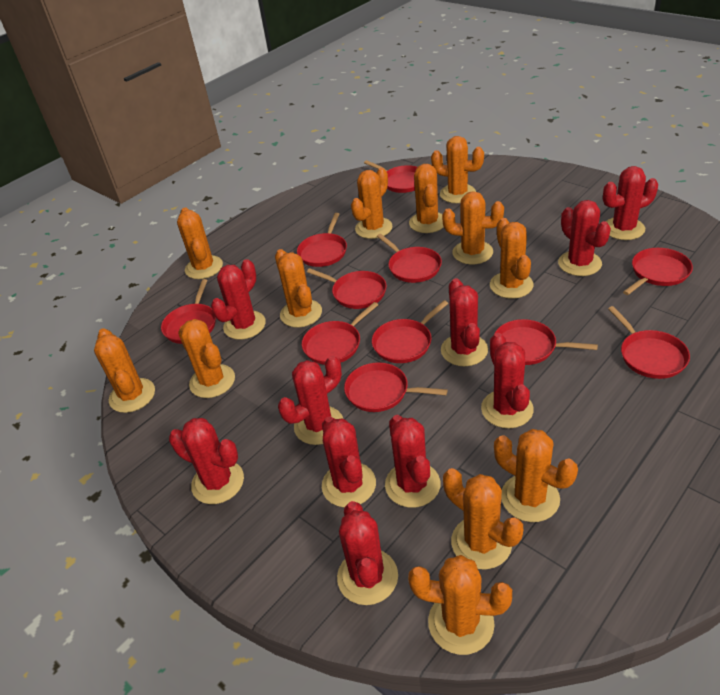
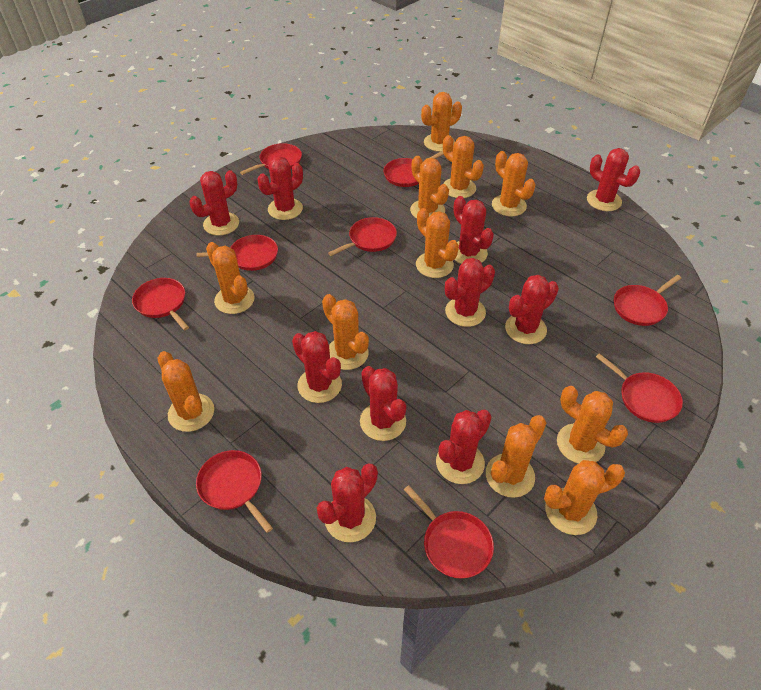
orange cactus: [94,328,155,413] [177,208,223,279] [178,319,235,398] [275,249,322,328] [351,168,393,239] [408,555,512,655] [409,164,444,233] [431,136,484,203] [442,191,504,265] [443,468,523,570] [490,218,534,299] [494,429,578,522] = 12 -> [158,351,214,432] [206,242,255,314] [322,294,369,370] [410,156,449,219] [416,208,459,278] [421,92,462,152] [443,135,484,198] [486,415,546,498] [492,151,536,216] [544,460,625,535] [557,386,628,464] = 11
red pan: [161,279,216,344] [297,213,347,267] [302,302,378,365] [307,268,387,309] [344,362,447,412] [364,160,417,193] [372,300,448,363] [377,234,442,283] [494,319,598,365] [608,306,690,379] [623,248,693,295] = 11 -> [132,278,189,330] [196,450,273,533] [197,235,278,271] [240,143,302,175] [328,217,397,256] [383,151,444,187] [404,485,494,578] [596,353,683,423] [614,275,681,326] = 9

